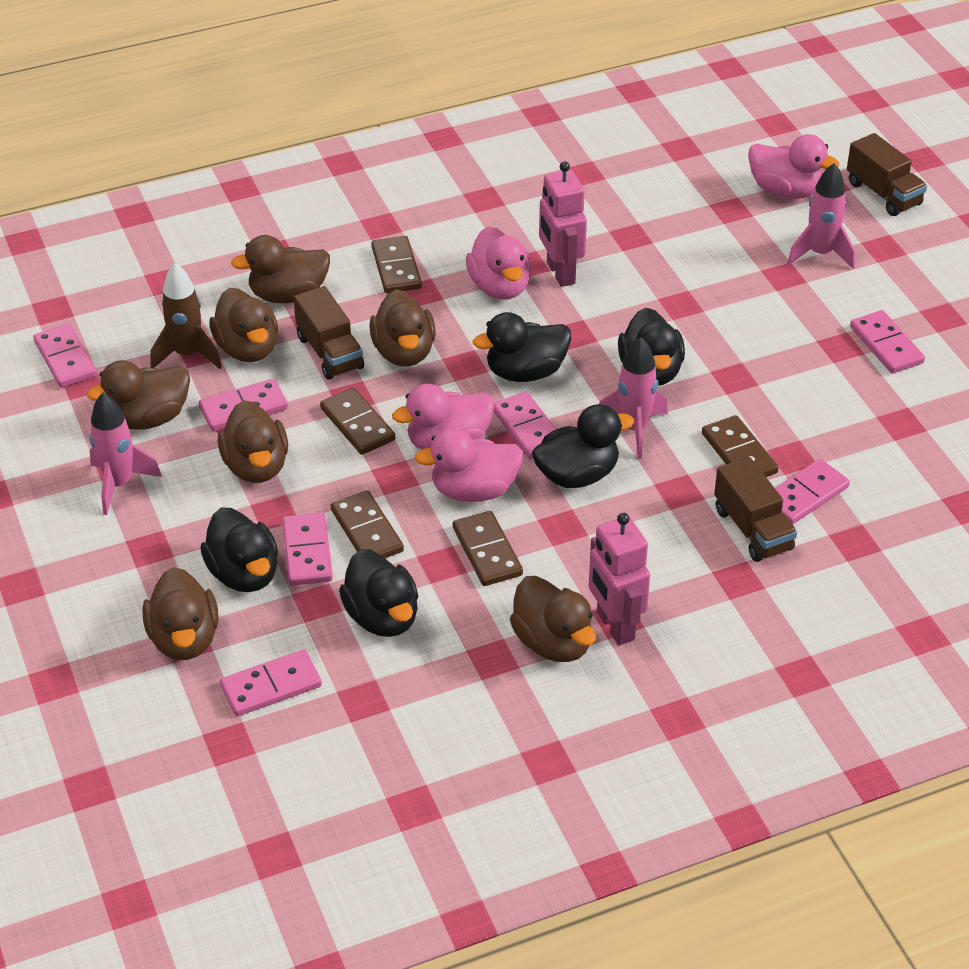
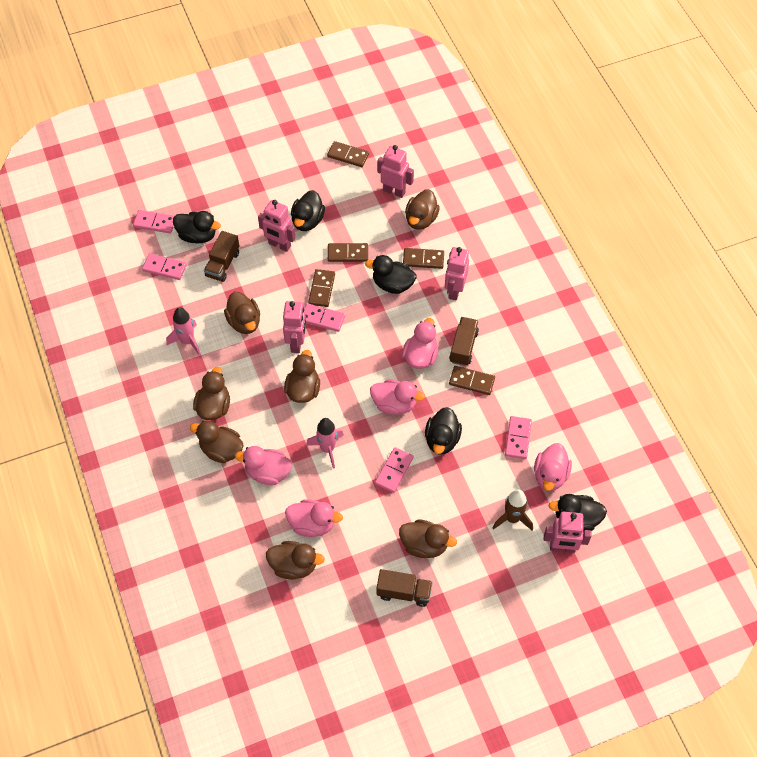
pink domino: [33,324,97,387] [199,379,288,431] [220,649,322,716] [282,513,333,586] [493,392,556,460] [775,459,850,525] [850,310,925,373] = 7 -> [133,210,174,233] [142,253,187,280] [304,303,345,332] [375,447,414,493] [505,416,532,459] = 5
pink duck: [392,384,494,450] [414,428,523,502] [466,227,532,300] [748,134,839,199] = 4 -> [235,446,292,485] [285,499,343,537] [370,380,425,415] [402,318,439,369] [534,443,572,491] = 5
pink robot: [539,161,587,287] [589,513,650,645] = 2 -> [258,200,295,252] [283,301,306,353] [377,145,414,198] [445,247,469,301] [544,512,592,553] = 5
pink rocket: [89,393,162,515] [599,337,668,459] [787,163,855,269] = 3 -> [166,307,201,356] [306,418,344,469] = 2

